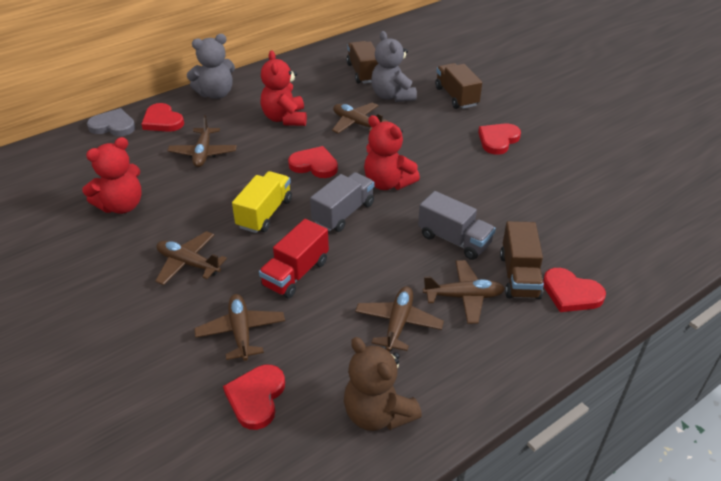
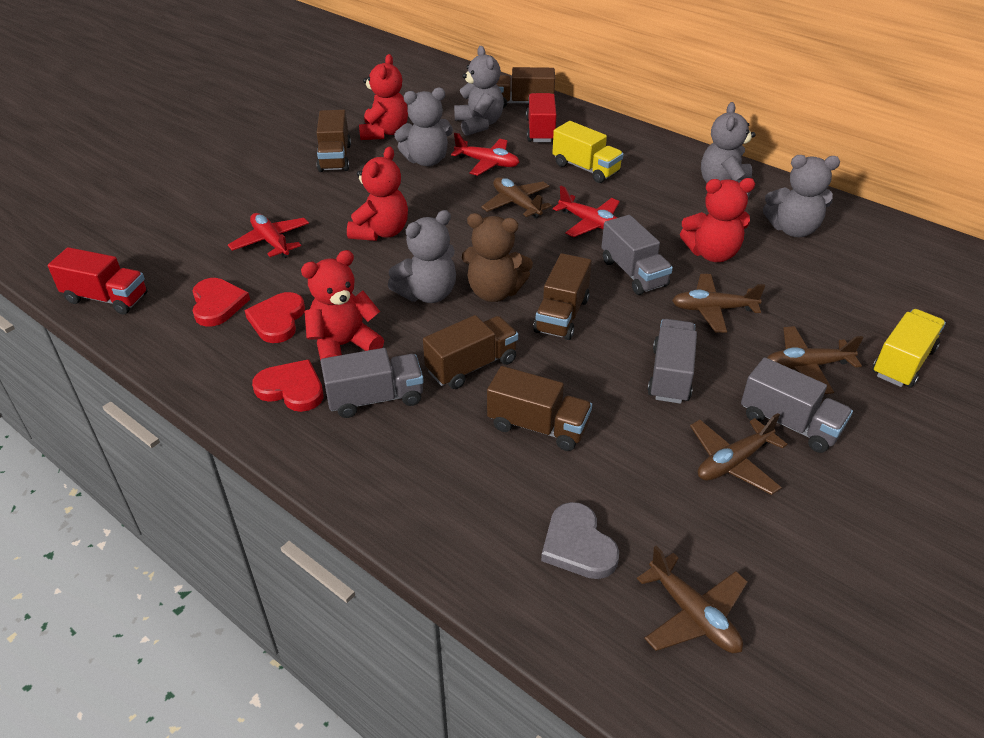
brown plane: [155,231,227,285] [167,115,237,167] [194,294,285,361] [332,102,388,133] [355,286,444,352] [423,260,505,324] = 6 -> [481,177,552,219] [637,546,748,653] [672,274,765,333] [690,413,788,495] [767,326,863,394] = 5
brown truck: [346,41,378,84] [435,63,482,109] [500,221,544,299] = 3 -> [317,110,351,172] [423,315,518,389] [487,366,592,451] [496,67,555,108] [533,253,592,340] = 5
grey teddy bear: [187,34,235,99] [371,31,417,102] = 2 -> [388,210,456,303] [394,87,453,166] [454,46,504,136] [701,102,756,198] [763,155,840,237] = 5
grey truck: [310,172,374,232] [418,191,496,260] = 2 -> [321,348,424,418] [602,215,673,295] [647,319,697,404] [741,357,853,453] = 4
red heart: [141,103,184,132] [223,365,285,430] [288,146,338,178] [478,123,521,155] [543,268,606,312] = 5 -> [193,278,250,327] [244,292,305,343] [252,359,324,412] = 3
red plane: none = 0 -> [228,213,309,258] [451,133,520,176] [553,186,620,237] = 3
red teddy bear: [82,137,142,214] [261,51,307,126] [364,115,420,190] = 3 -> [301,250,384,361] [347,146,408,241] [359,54,408,140] [680,178,755,262] = 4
red truck: [259,219,329,298] = 1 -> [48,247,148,314] [526,93,557,142] = 2
yellow truck: [232,171,292,233] = 1 -> [552,121,623,183] [872,309,946,388] = 2

